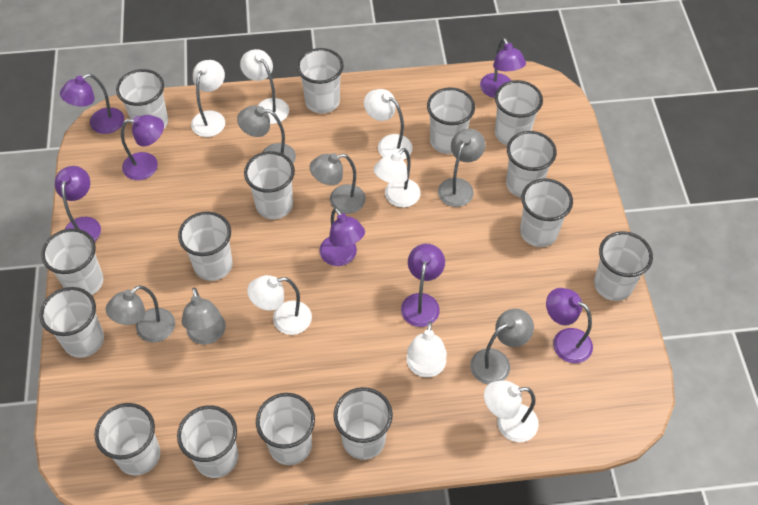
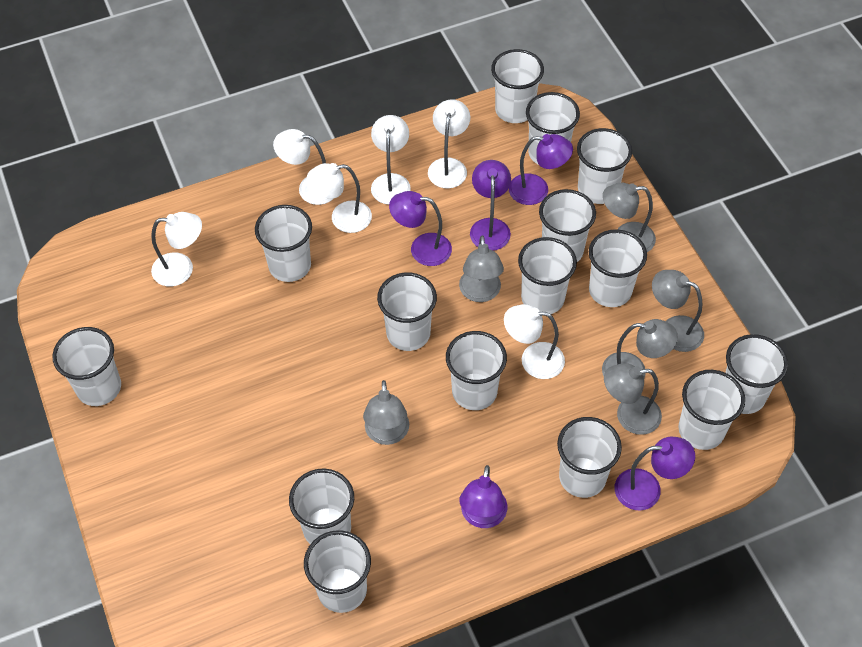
purple lamp: [55,166,101,242] [60,74,124,134] [121,115,164,180] [319,208,365,266] [401,244,445,327] [480,38,526,98] [546,288,593,363] = 7 -> [389,191,452,266] [459,465,507,528] [470,160,511,251] [509,134,573,205] [615,437,695,511] = 5
white lamp: [191,60,225,137] [240,49,289,124] [247,275,312,335] [364,89,413,160] [373,148,421,207] [407,321,447,377] [484,380,539,442] = 7 -> [151,212,202,287] [273,129,334,205] [307,163,372,233] [371,115,411,205] [428,99,470,188] [504,304,565,379] = 6

